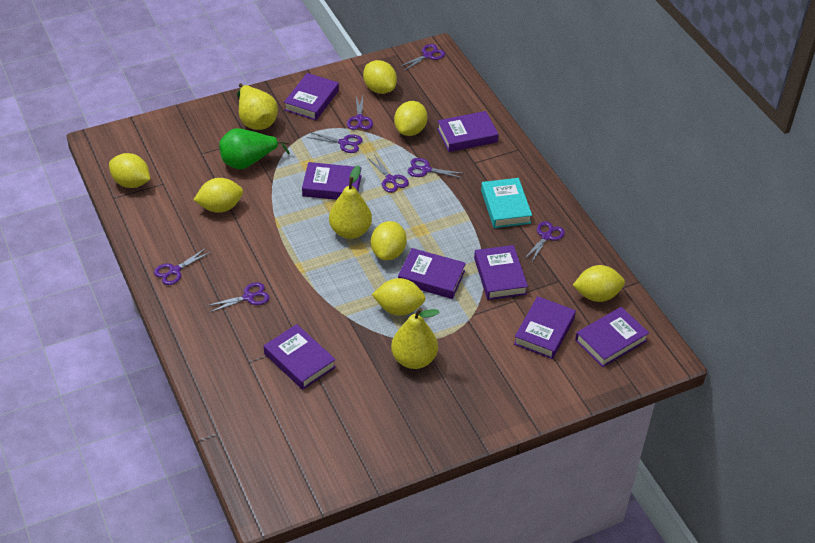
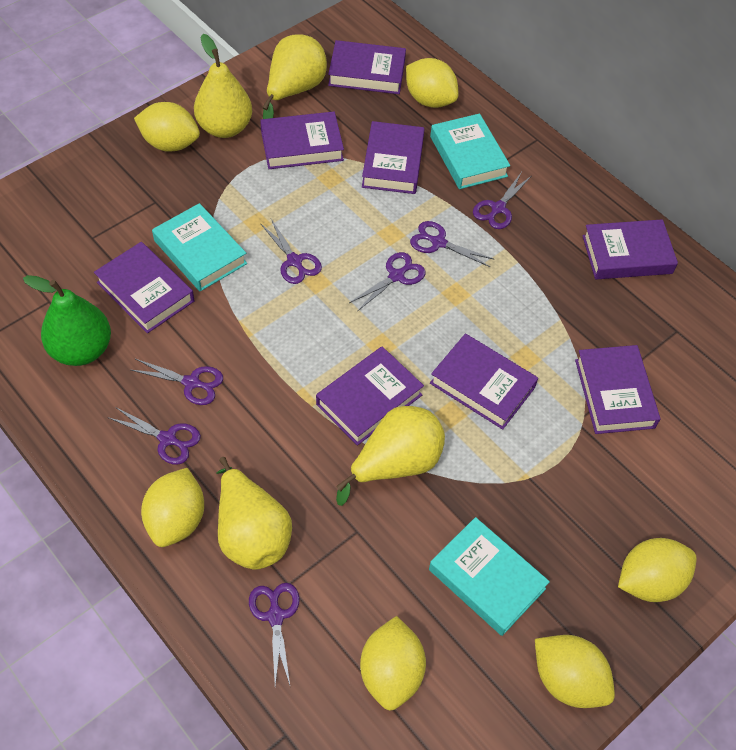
purple scissors: [154,248,211,285] [206,282,270,313] [307,132,363,153] [347,96,373,130] [368,155,409,193] [399,44,445,71] [408,158,465,178] [524,221,565,263] = 8 -> [107,407,201,465] [131,359,223,405] [249,583,300,685] [261,219,322,284] [349,252,426,311] [410,221,495,267] [473,172,531,229] = 7
turquoise book: [481,178,532,228] = 1 -> [152,203,247,291] [429,517,550,636] [430,113,510,189] = 3
yellow lemon: [109,153,150,188] [194,178,243,213] [363,60,397,94] [371,221,407,260] [372,278,426,315] [394,101,427,136] [573,265,625,302] = 7 -> [134,102,200,152] [141,468,204,547] [360,616,426,710] [406,58,458,108] [535,635,615,708] [618,538,696,602] = 6
yellow pear: [237,83,278,130] [329,165,372,239] [391,308,440,369] = 3 -> [194,34,252,138] [216,457,292,570] [262,34,327,119] [336,406,445,506] = 4

